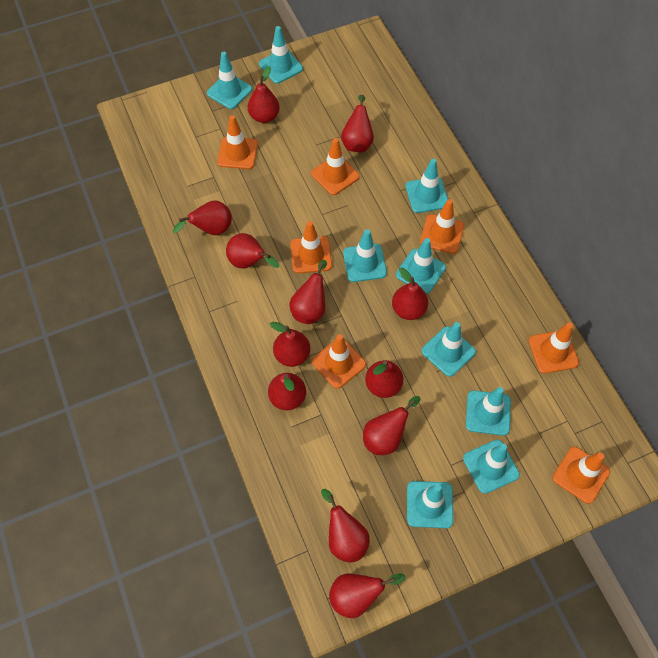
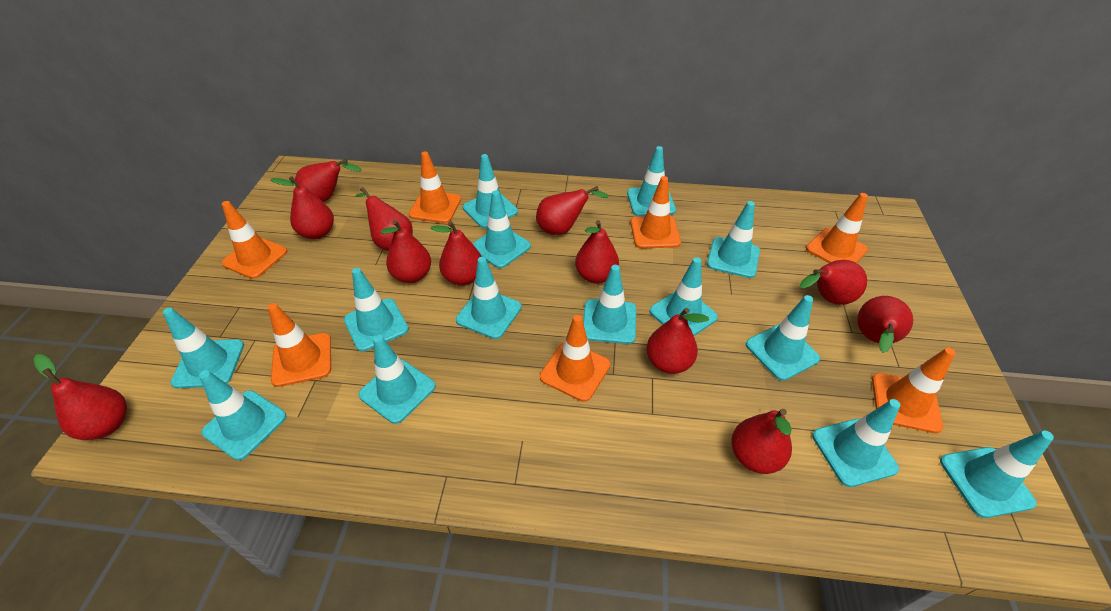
turquoise traffic cone: [207,52,252,109] [259,26,303,84] [343,229,387,282] [396,238,446,294] [405,159,448,213] [407,481,453,528] [421,322,476,377] [463,440,520,494] [466,387,511,436] = 9 -> [163,308,244,388] [199,370,287,460] [344,268,409,352] [359,335,436,424] [456,257,521,339] [463,154,518,228] [472,190,531,268] [583,265,636,344] [627,146,676,216] [650,257,718,336] [707,201,760,278] [746,295,820,381] [812,399,900,487] [940,431,1054,518] = 14

